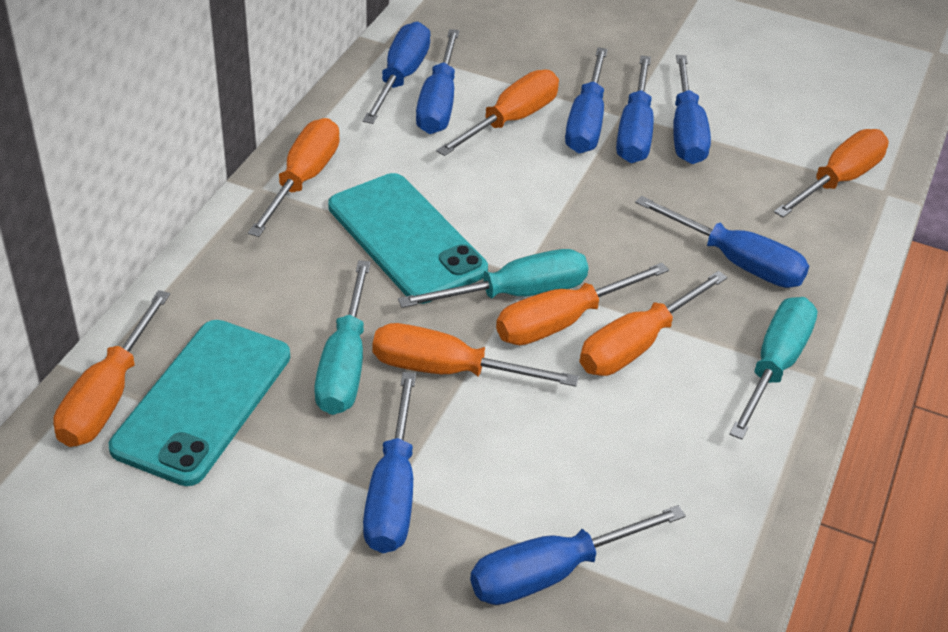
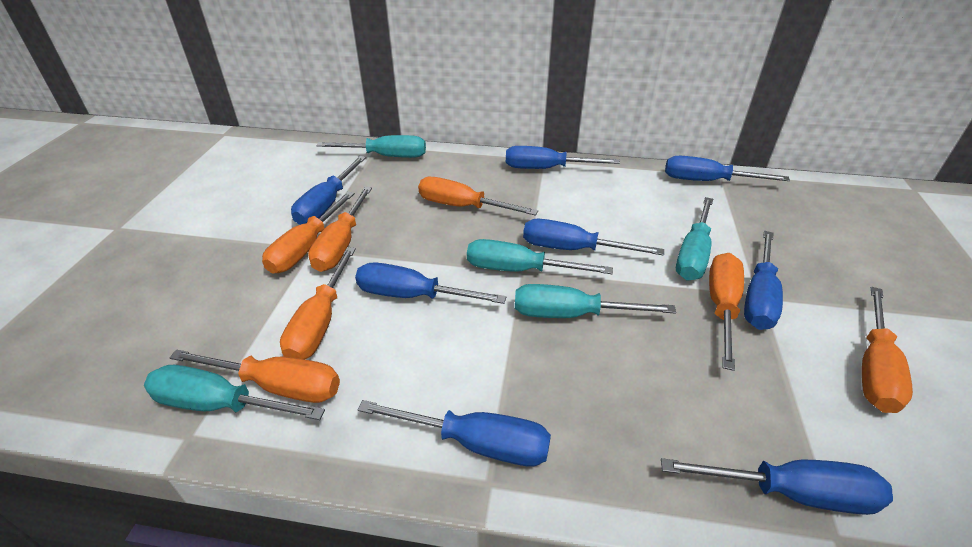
turquoise phone: [109,320,290,486] [328,173,488,304] = 2 -> none = 0
turquoise screwdriver: [314,260,371,415] [398,249,589,308] [729,297,818,439] = 3 -> [144,365,325,420] [316,135,426,158] [467,239,613,274] [515,284,676,318] [676,197,713,280] = 5

